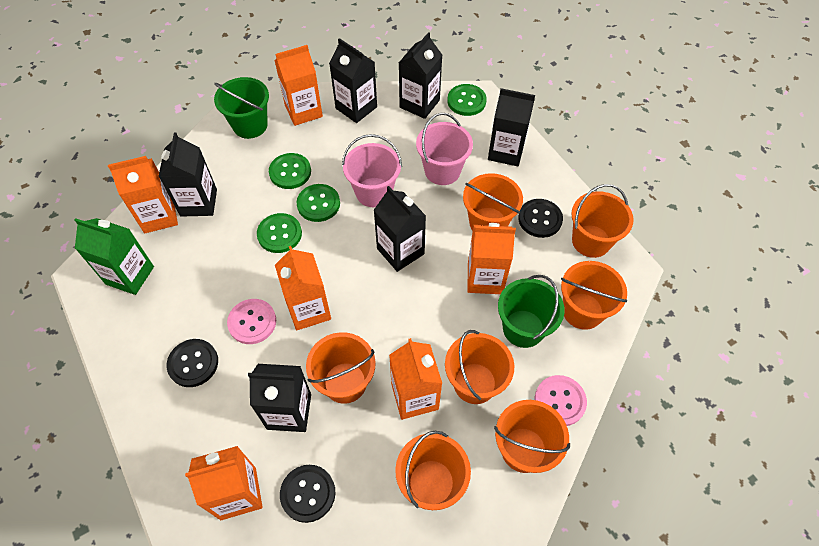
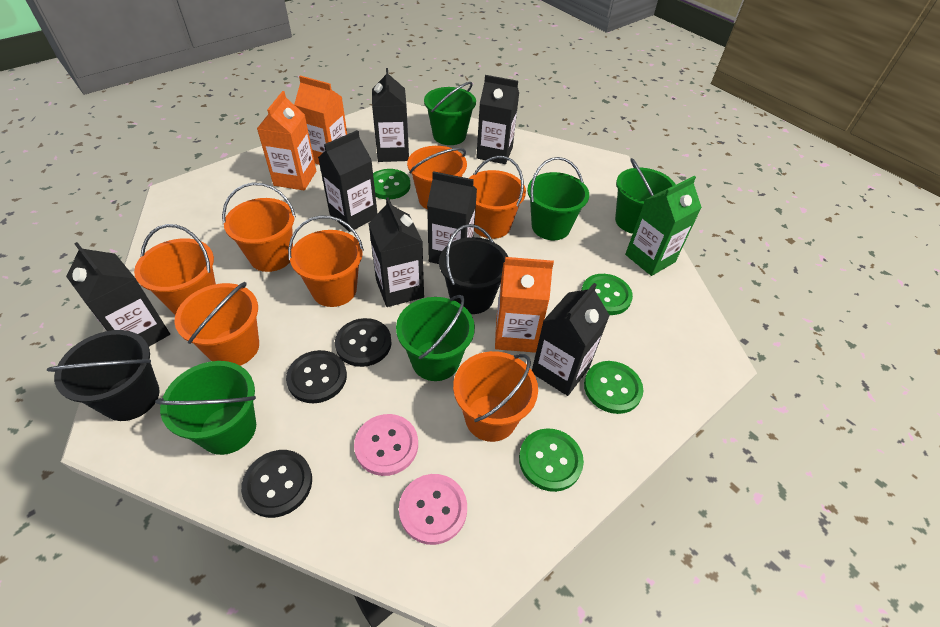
black bucket: none = 0 -> [47,330,160,421] [439,224,508,314] = 2
black carton: [158,133,217,217] [248,364,311,432] [329,38,377,123] [374,186,426,272] [399,32,442,119] [488,88,535,166] = 6 -> [66,242,170,346] [318,130,378,232] [369,197,424,307] [372,68,409,162] [427,171,477,264] [476,75,519,164] [532,283,610,396] = 7
green bucket: [214,77,269,139] [498,275,565,348] = 2 -> [155,361,256,455] [396,295,475,381] [424,82,476,145] [527,157,589,240] [615,158,676,234] = 5
orange carton: [108,156,178,233] [185,446,262,520] [274,45,323,126] [275,246,331,330] [389,338,442,420] [467,223,516,294] = 6 -> [257,91,316,190] [294,76,347,165] [495,257,554,353] = 3
pink bucket: [342,134,402,207] [416,113,473,185] = 2 -> none = 0

